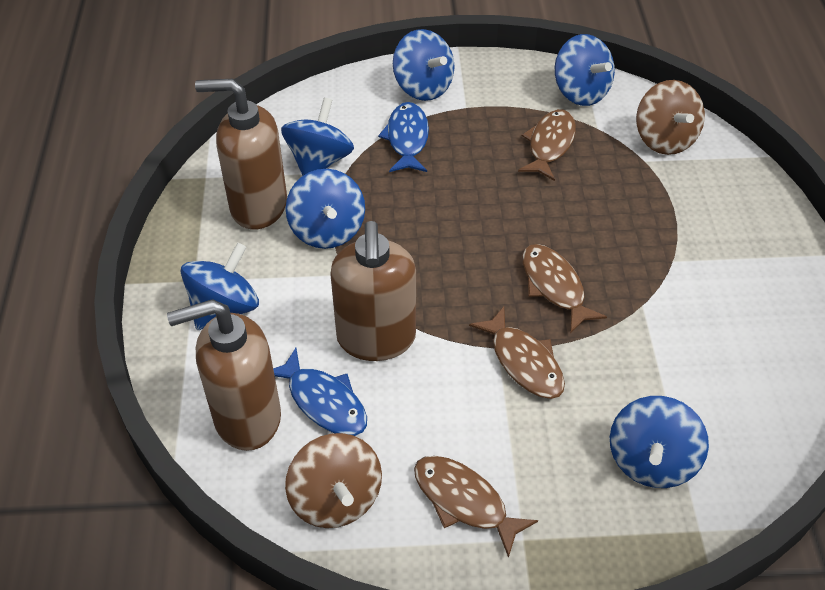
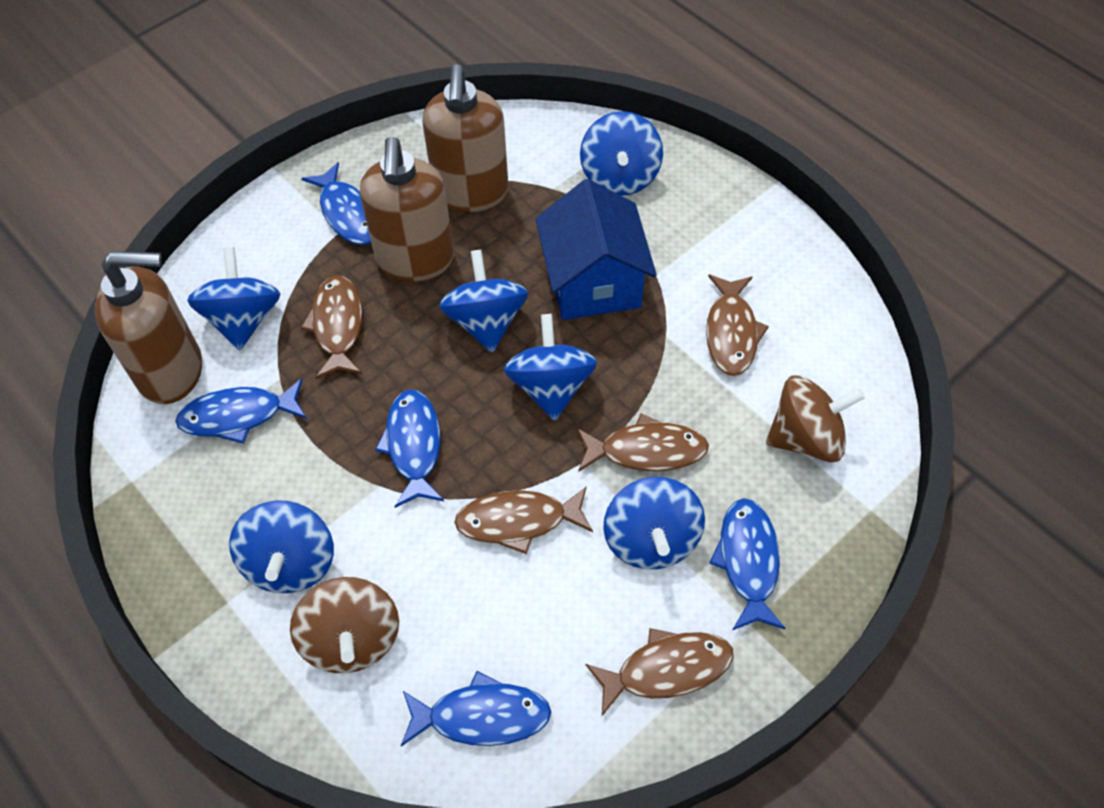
blue fish: [273,348,367,436] [378,102,429,172] = 2 -> [175,379,307,444] [301,162,371,245] [375,389,444,508] [401,671,551,746] [709,498,786,630] = 5
blue house: none = 0 -> [536,179,657,320] = 1
brown fish: [414,456,538,558] [469,307,565,399] [518,109,576,181] [522,244,607,333] = 4 -> [301,275,362,379] [454,486,593,554] [577,414,709,472] [586,628,733,716] [706,275,769,376] = 5

